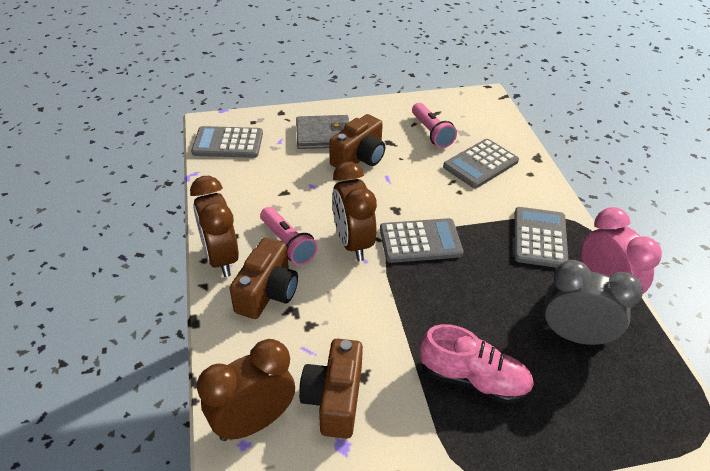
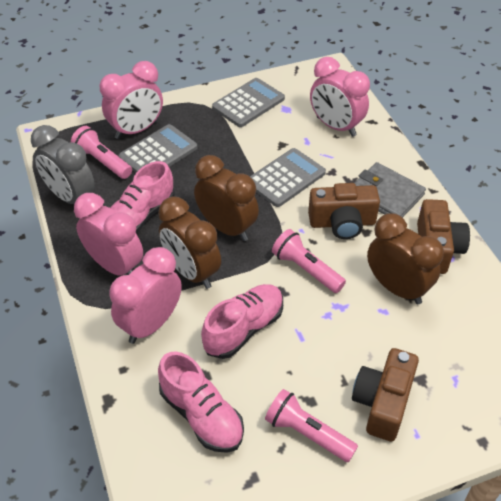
grey calculator: [191,126,263,158] [380,218,464,263] [443,139,519,188] [514,207,569,268] = 4 -> [119,124,197,172] [212,78,285,127] [250,148,326,207] = 3
pink clock: [581,207,662,294] = 1 -> [74,193,143,275] [100,61,163,139] [109,247,182,344] [310,57,370,137] = 4
pink flashlight: [260,207,318,265] [412,103,457,148] = 2 -> [71,126,132,179] [265,389,358,462] [272,229,346,293] = 3
pink shoe: [420,324,534,404] = 1 -> [110,161,175,233] [158,352,244,453] [201,284,283,359] = 3

